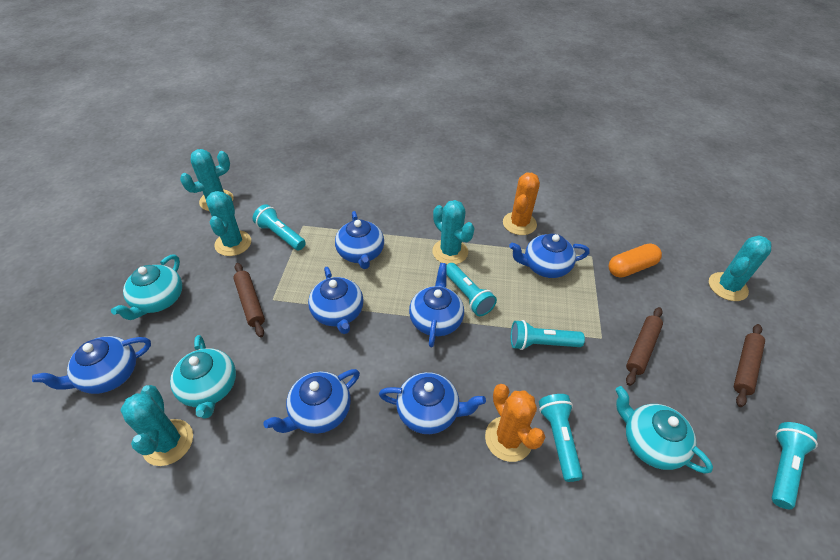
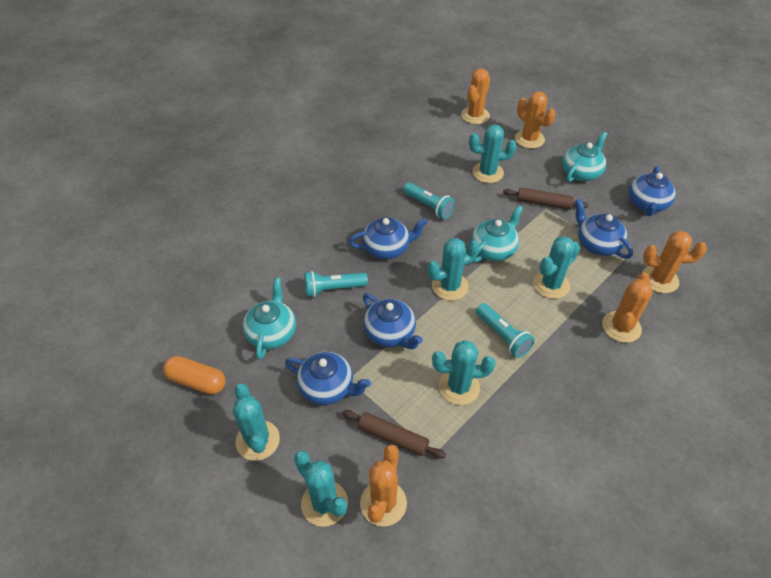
blue teapot: [32,336,151,394] [263,369,360,434] [308,267,364,334] [335,211,384,269] [379,372,486,434] [409,263,464,347] [509,234,590,278] = 7 -> [285,352,371,405] [349,217,427,259] [363,293,423,349] [575,199,633,259] [629,166,676,216] = 5
brown rolling pin: [233,263,265,338] [626,307,663,386] [734,324,765,407] = 3 -> [343,410,446,458] [503,188,588,210] = 2
orange cactus: [485,384,545,462] [503,173,540,235] = 2 -> [360,445,407,527] [461,68,490,124] [515,91,556,148] [602,273,653,343] [642,231,707,293] = 5
turquoise cactus: [120,385,193,466] [180,149,233,211] [206,191,251,256] [432,200,474,264] [709,235,772,301] = 5 -> [233,384,280,461] [294,451,348,527] [427,238,480,301] [432,340,496,405] [469,124,517,183] [533,236,580,299] = 6
turquoise flashlight: [253,204,306,250] [446,263,497,316] [511,320,585,350] [539,394,583,482] [772,422,818,509] = 5 -> [304,271,368,297] [403,183,456,219] [476,303,535,358] = 3

